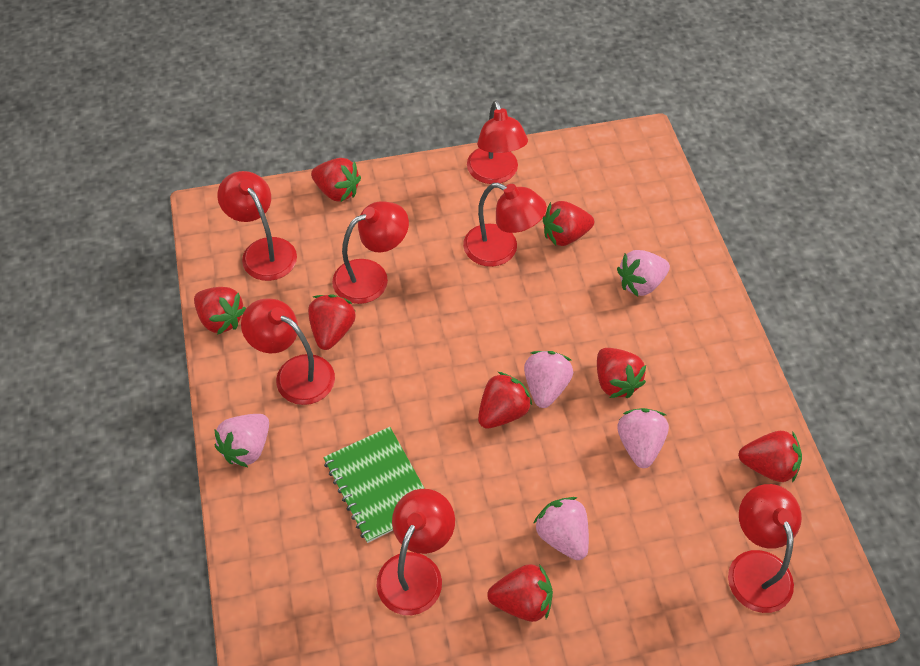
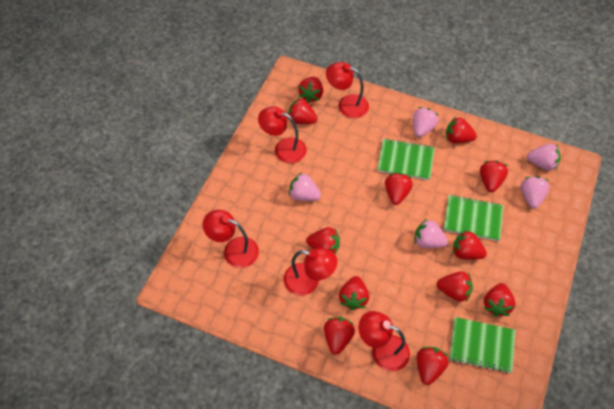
green notebook: [323,427,425,543] = 1 -> [377,138,435,180] [444,195,503,241] [449,317,515,374] = 3
red lamp: [217,171,297,281] [241,298,335,405] [332,201,409,304] [377,489,455,615] [463,183,547,267] [467,100,528,184] [728,484,802,613] = 7 -> [203,210,259,268] [258,107,307,163] [284,248,337,295] [326,62,369,118] [358,311,410,371] = 5
red strawberry: [194,287,246,335] [308,295,356,350] [311,158,361,202] [478,372,532,429] [487,564,553,622] [543,201,594,246] [597,348,646,398] [738,431,802,483] = 8 -> [287,97,317,124] [298,77,323,103] [306,227,340,254] [324,317,355,354] [339,276,369,310] [385,173,413,205] [417,347,449,385] [437,272,473,302] [446,117,477,143] [453,230,487,260] [480,161,508,192] [484,283,516,316] = 12

